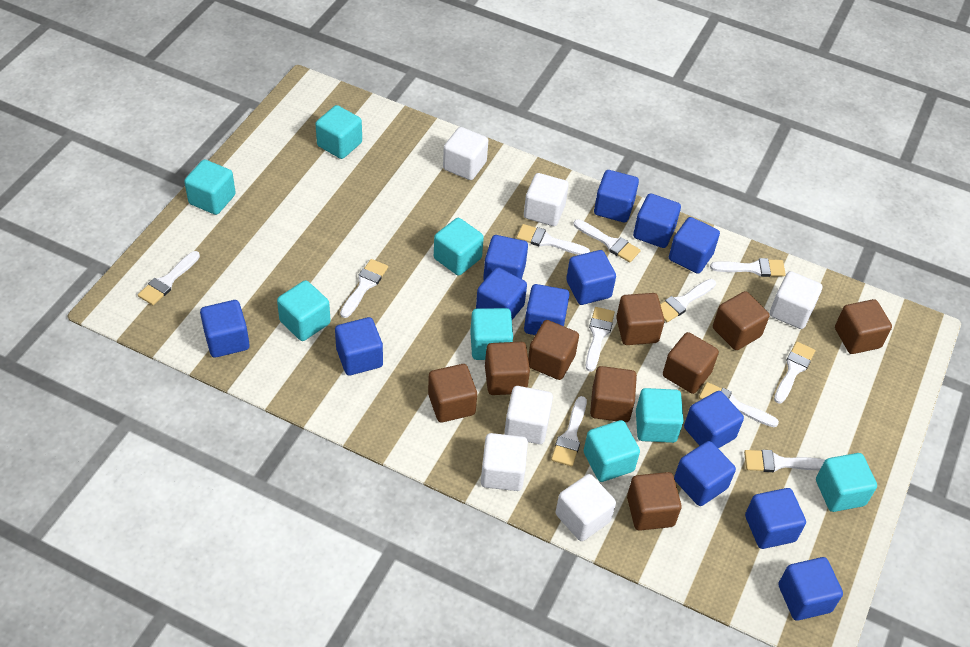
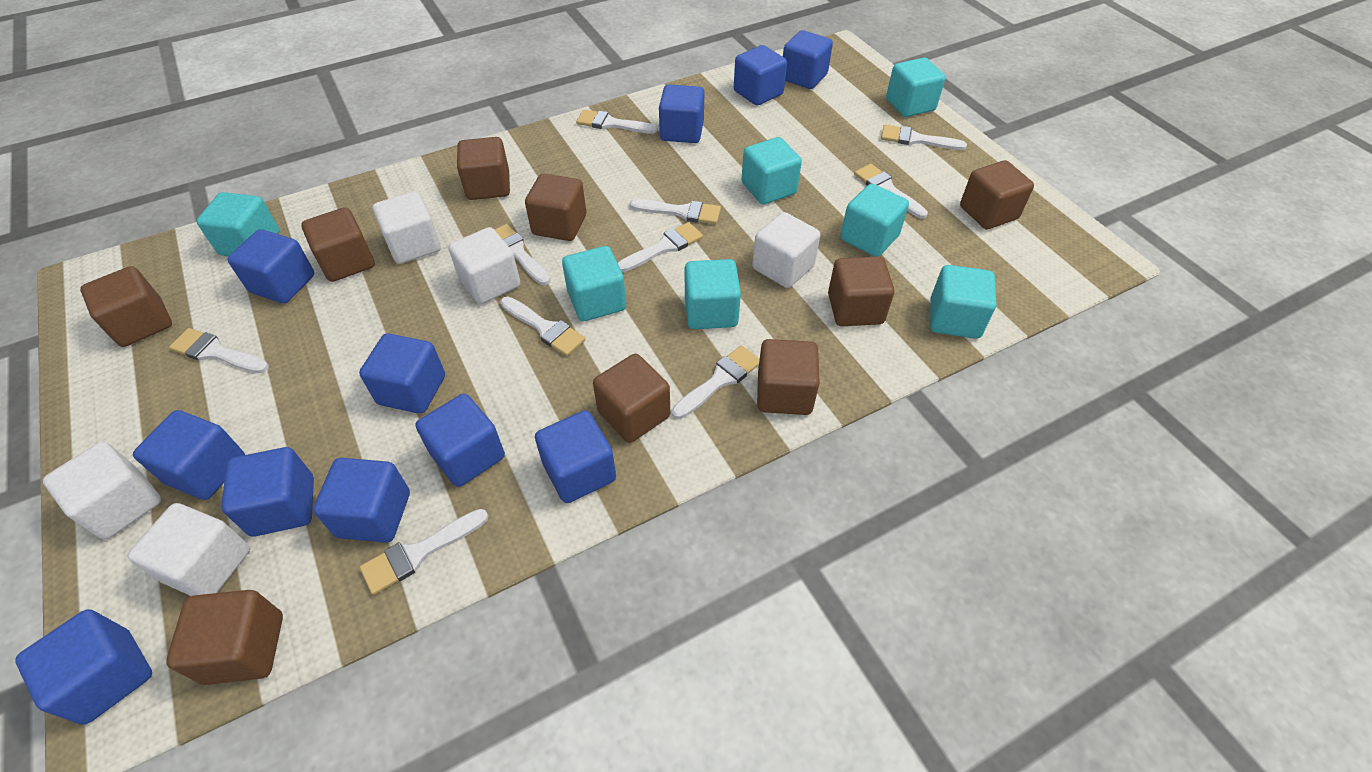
blue cube: [200,300,250,358] [335,317,383,375] [476,267,527,320] [483,235,528,280] [524,284,569,335] [566,250,616,305] [594,170,639,222] [633,193,681,248] [669,217,720,274] [674,441,736,506] [684,391,744,448] [745,488,806,549] [778,557,843,621] = 13 -> [15,609,152,725] [133,410,245,500] [221,447,314,537] [227,229,314,304] [313,458,410,543] [359,333,445,414] [416,394,505,487] [535,410,616,503] [659,84,704,143] [734,45,787,105] [783,30,833,89] = 11
turquoise cube: [184,159,236,215] [277,280,331,341] [316,105,362,159] [434,218,484,276] [470,308,513,360] [583,420,640,482] [636,388,684,443] [816,453,877,512] = 8 -> [196,192,280,256] [562,246,626,321] [685,259,741,329] [741,137,802,204] [841,184,909,257] [886,58,946,117] [930,265,996,339] = 7
white brush: [138,251,200,305] [340,259,388,318] [517,224,590,255] [551,396,587,467] [574,219,641,262] [586,307,615,372] [660,279,716,322] [699,382,779,427] [710,258,786,277] [744,450,825,472] [774,342,815,404] = 11 -> [169,328,269,373] [360,509,488,595] [495,224,551,285] [500,297,586,356] [576,110,658,134] [618,222,703,272] [630,199,721,224] [672,345,760,419] [854,164,928,219] [881,125,967,150] = 10
white cube: [443,127,488,180] [481,433,528,491] [504,386,553,444] [524,173,569,226] [556,474,616,541] [770,271,822,329] = 6 -> [43,442,161,540] [127,503,250,596] [372,191,441,264] [449,227,520,304] [752,212,820,288] = 5

